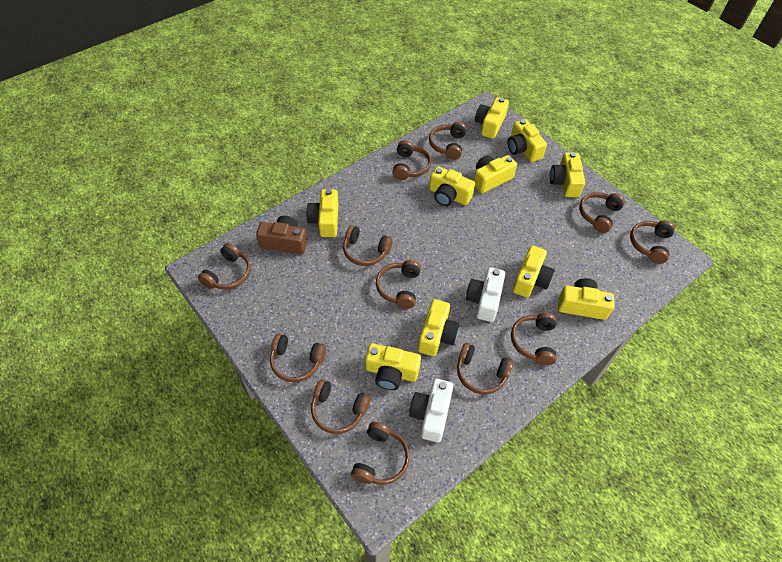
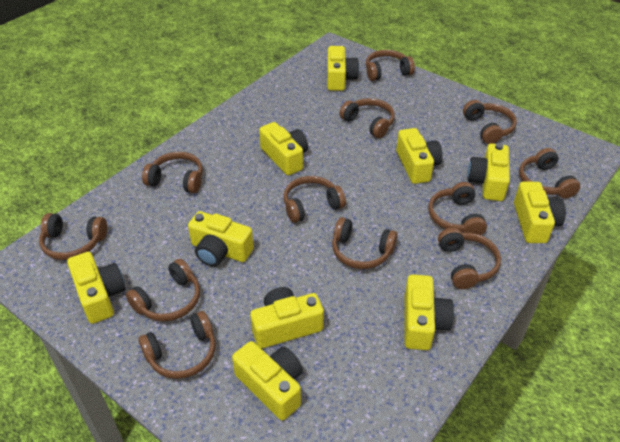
brown camera: [256,216,307,254] = 1 -> none = 0
white camera: [409,379,453,442] [466,267,505,322] = 2 -> none = 0

